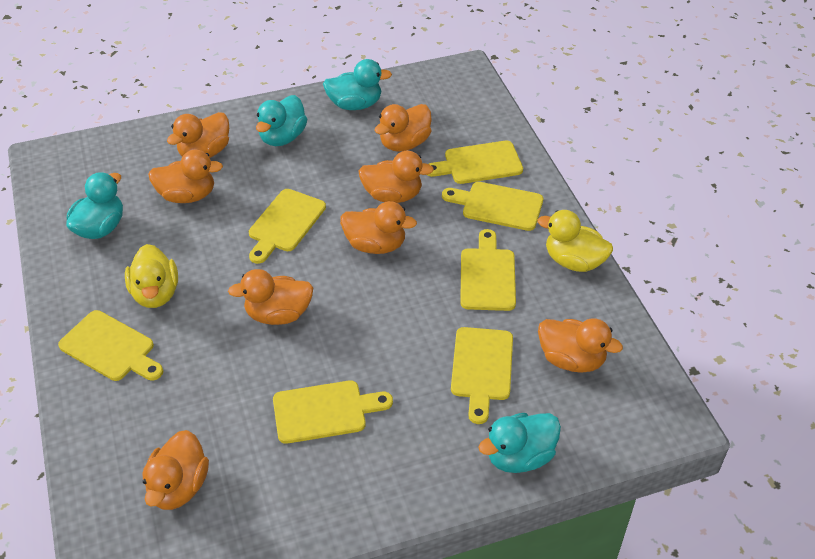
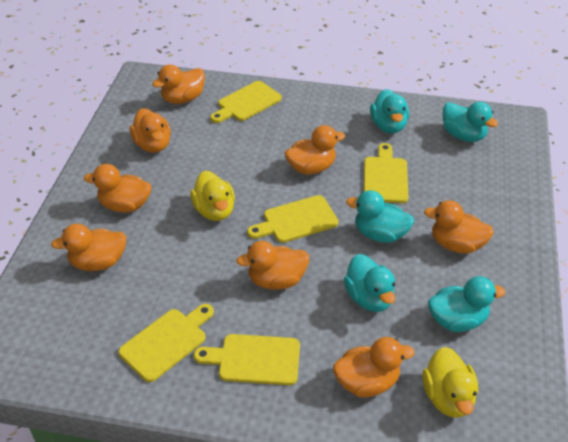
turquoise duck: [66,172,123,239] [256,95,307,146] [323,59,392,110] [478,413,561,473] = 4 -> [343,254,395,312] [346,190,414,243] [370,89,409,134] [428,276,505,332] [443,102,498,142] = 5
yellow cutting board: [58,310,163,381] [249,189,326,264] [273,381,393,444] [428,141,523,184] [442,182,543,231] [451,327,513,424] [460,229,516,311] = 7 -> [118,304,214,382] [194,334,300,385] [210,81,282,123] [247,195,339,243] [364,143,408,203] = 5

